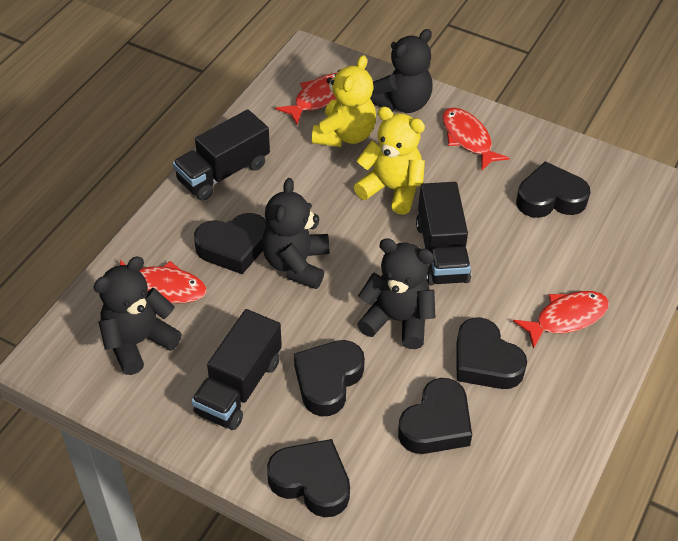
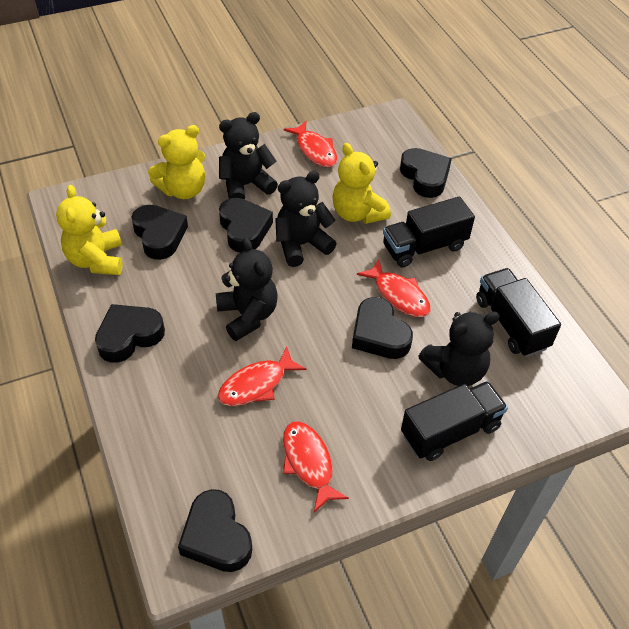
yellow teddy bear: [312,55,376,147] [354,106,425,215] = 2 -> [56,185,123,275] [148,125,205,199] [332,143,391,224] = 3

